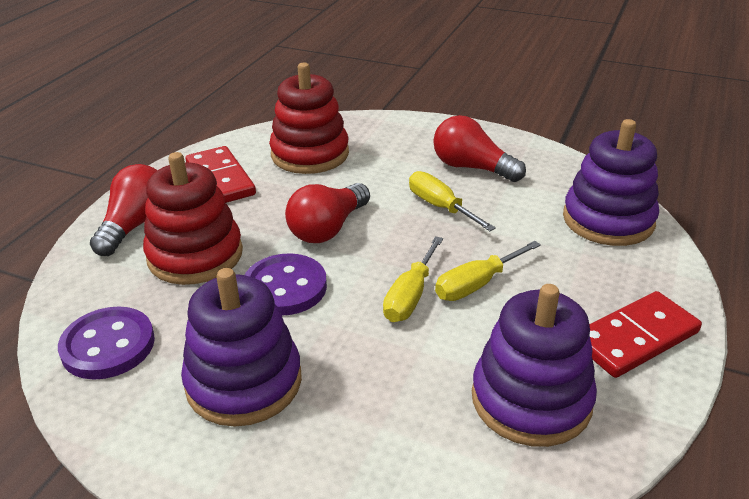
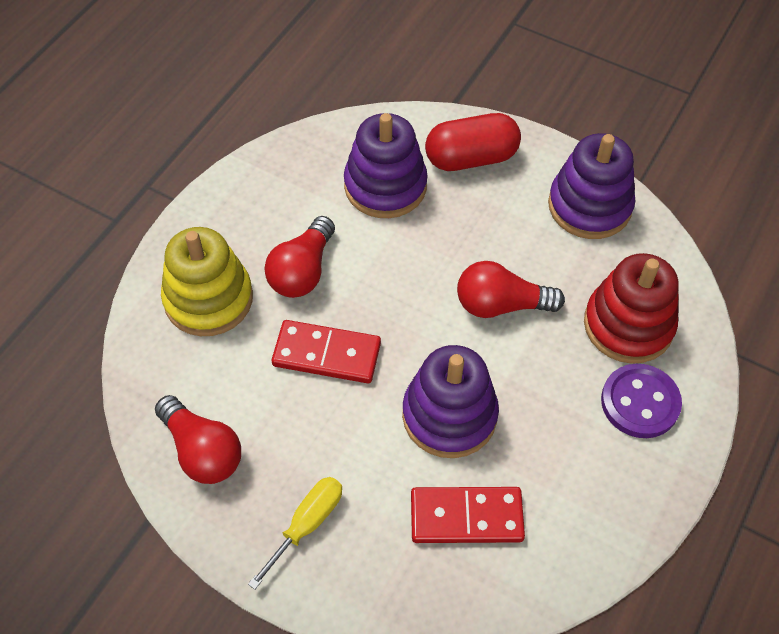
purple button: [58,307,155,380] [245,253,327,316] = 2 -> [601,364,682,438] = 1
red capsule: none = 0 -> [425,113,521,171] = 1
red stacking toy: [143,152,243,285] [269,63,349,174] = 2 -> [584,253,679,364] = 1
yellow screwdriver: [383,236,443,322] [409,171,496,231] [435,241,541,301] = 3 -> [248,477,342,590] = 1
yellow stacking toy: none = 0 -> [161,227,253,336] = 1

